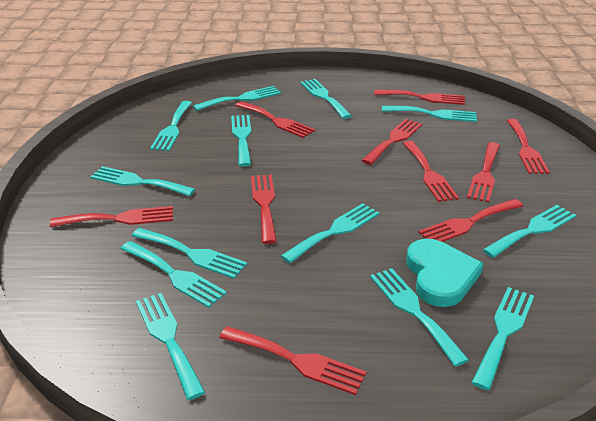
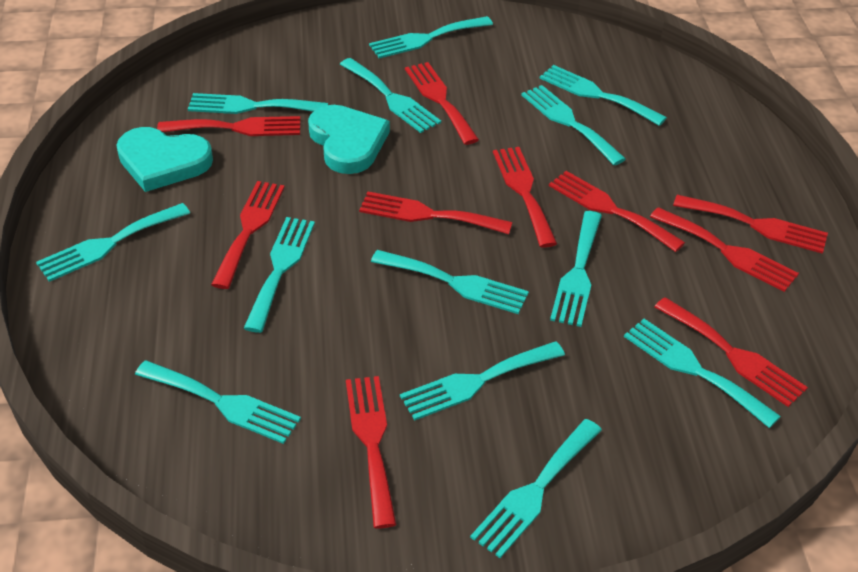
turquoise heart: [406,239,484,307] = 1 -> [116,127,213,192] [308,105,390,174] = 2

